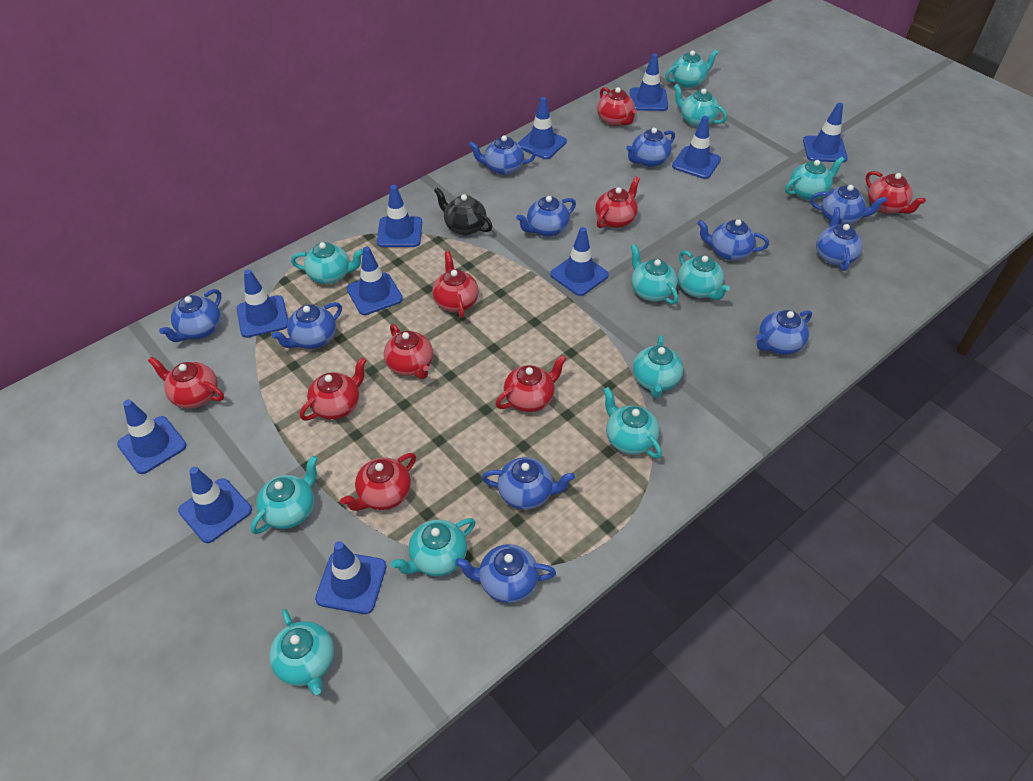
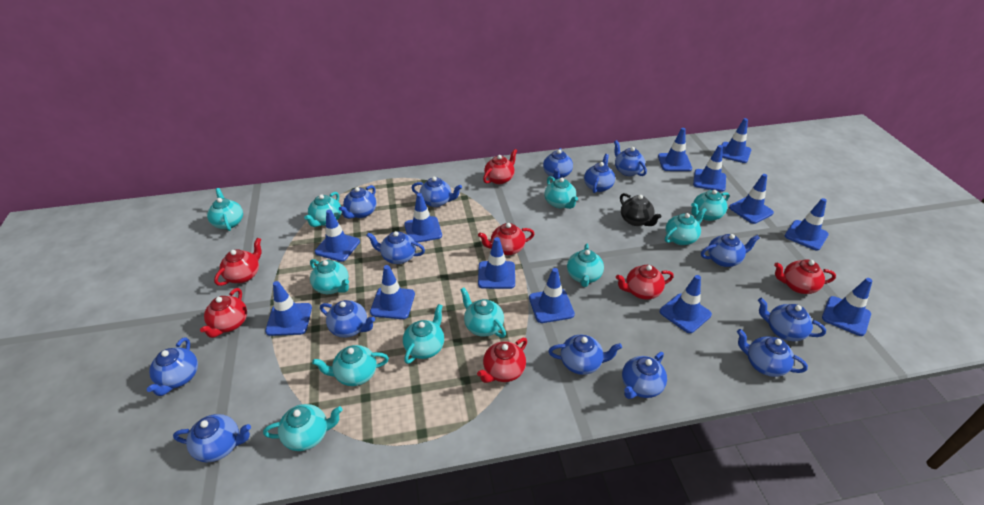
blue teapot: [159,289,221,342] [271,302,342,349] [455,544,556,603] [469,135,536,175] [482,457,575,510] [516,196,576,237] [626,128,675,167] [697,219,769,261] [756,310,812,355] [810,185,887,224] [816,207,863,271] = 11 -> [147,337,198,396] [173,414,251,463] [320,300,375,338] [339,185,376,219] [366,231,425,264] [412,177,462,207] [543,148,573,179] [548,335,622,375] [584,154,615,193] [614,140,647,176] [622,352,667,399] [701,234,760,267] [737,329,808,377] [758,298,826,341] = 14
blue traffic cone: [117,399,187,474] [178,467,252,543] [237,269,288,338] [315,541,386,614] [347,247,403,315] [377,185,422,247] [518,97,567,159] [550,227,609,296] [629,53,668,111] [672,116,721,179] [803,103,848,162] = 11 -> [265,281,312,336] [315,210,360,262] [370,265,415,319] [404,193,442,243] [478,237,515,289] [529,268,575,323] [658,128,692,171] [660,275,712,333] [693,145,726,192] [722,118,752,163] [729,174,774,224] [785,198,829,251] [822,278,872,336] = 13
red teapot: [148,357,224,409] [300,357,367,420] [340,453,416,511] [384,324,433,379] [432,251,479,318] [495,355,567,412] [595,176,640,228] [597,87,637,126] [866,171,926,214] = 9 -> [200,288,247,338] [214,237,261,286] [477,338,527,383] [478,223,534,255] [483,149,517,184] [616,265,674,300] [774,259,836,294] = 7

